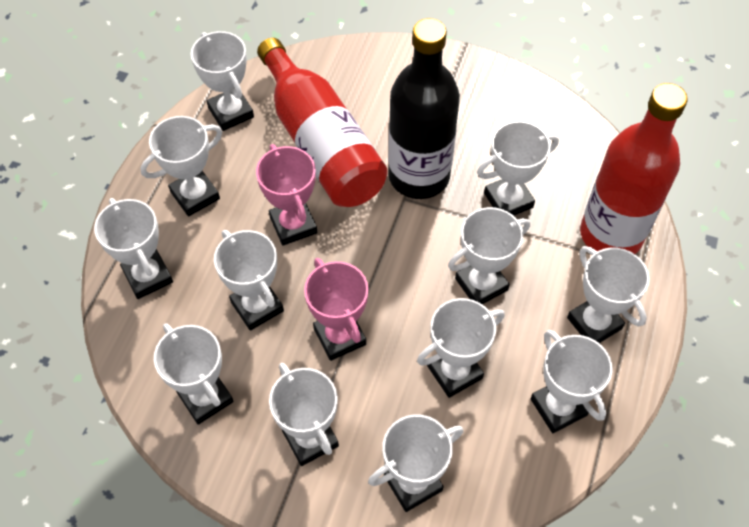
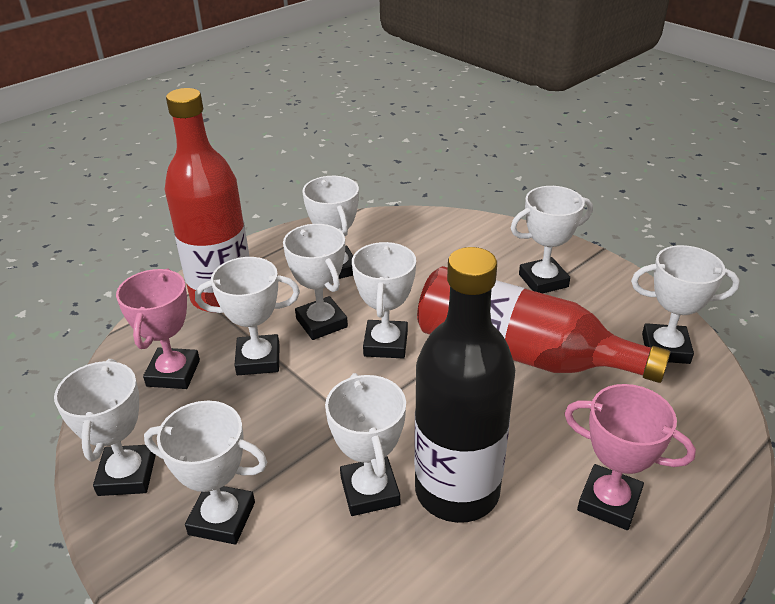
white trophy: [94,198,173,299] [141,116,222,216] [154,323,233,425] [191,31,254,131] [214,230,284,331] [269,363,339,466] [368,414,463,512] [417,298,505,398] [448,207,530,304] [477,121,559,215] [530,330,613,433] [567,246,649,343] = 12 -> [54,359,156,496] [144,401,268,544] [195,257,300,375] [283,224,348,340] [302,176,359,279] [325,373,406,516] [352,242,416,358] [511,186,593,293] [631,245,740,364] = 9

